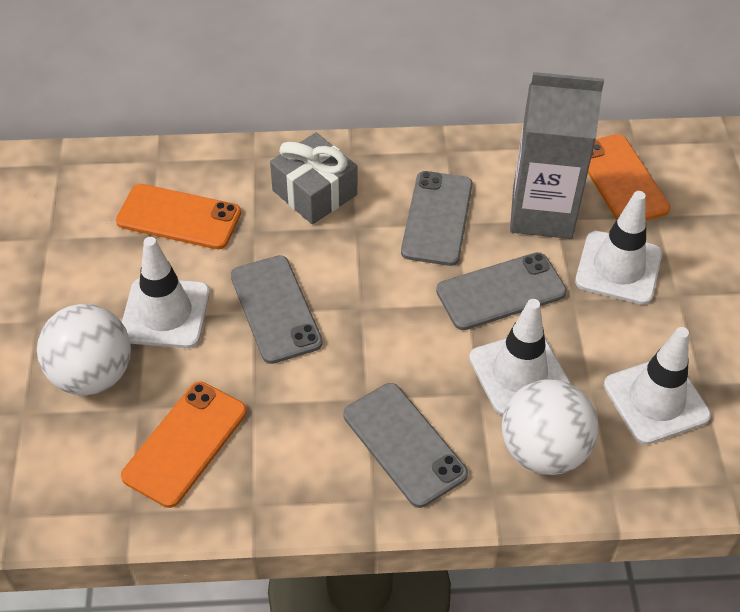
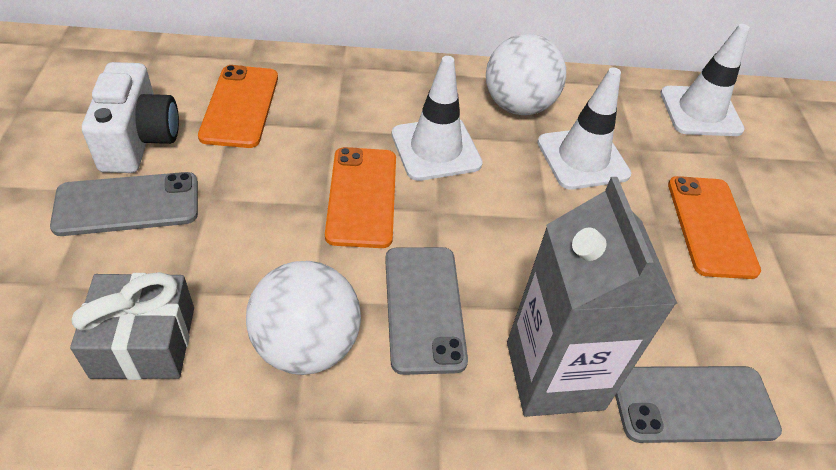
grey phone: [231,255,323,364] [344,383,468,508] [401,171,473,266] [436,252,567,330] = 4 -> [50,172,198,236] [385,247,468,375] [615,366,782,443] = 3
white camera: none = 0 -> [82,62,179,173] = 1
white traffic cone: [122,237,210,348] [469,299,571,415] [575,191,662,305] [604,327,711,445] = 4 -> [392,56,483,181] [537,67,631,190] [660,24,750,136] = 3

